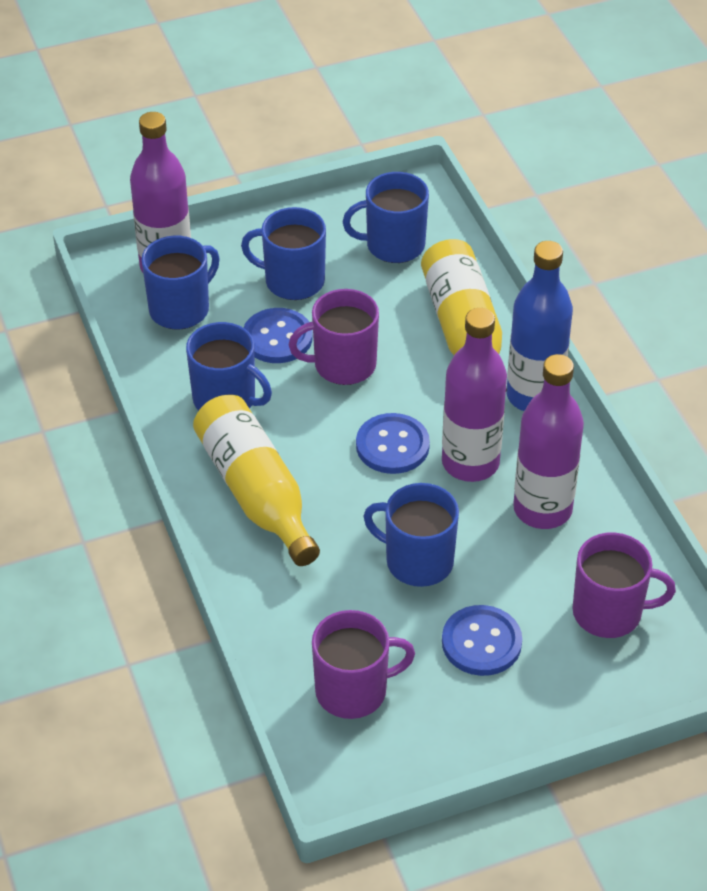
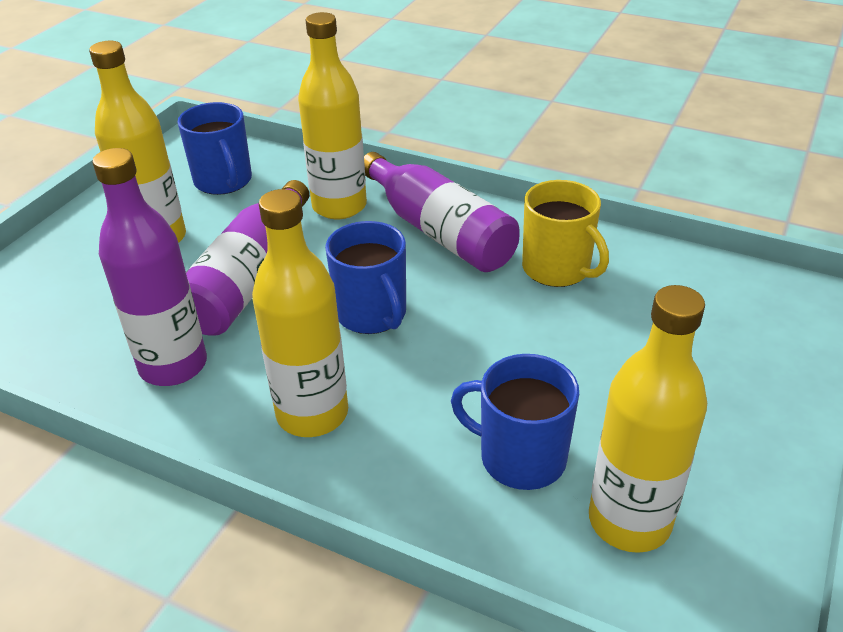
blue bottle: [507,241,573,411] = 1 -> none = 0
blue button: [243,308,313,363] [356,413,430,474] [442,605,522,676] = 3 -> none = 0
blue mug: [141,236,220,330] [186,322,272,410] [241,207,326,300] [343,172,429,263] [363,483,459,587] = 5 -> [178,102,252,195] [325,221,406,334] [451,354,579,490] = 3
purple mug: [289,289,379,385] [312,610,415,719] [573,532,676,638] = 3 -> none = 0
yellow bottle: [193,395,320,566] [421,239,507,389] = 2 -> [89,41,186,243] [252,189,348,437] [298,12,367,219] [589,285,707,553] = 4
yellow mug: none = 0 -> [522,180,609,287] = 1

